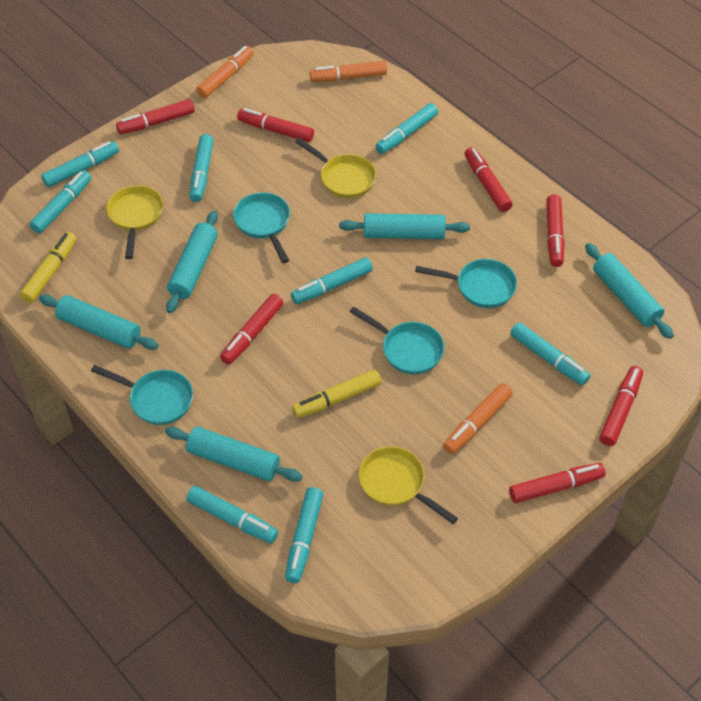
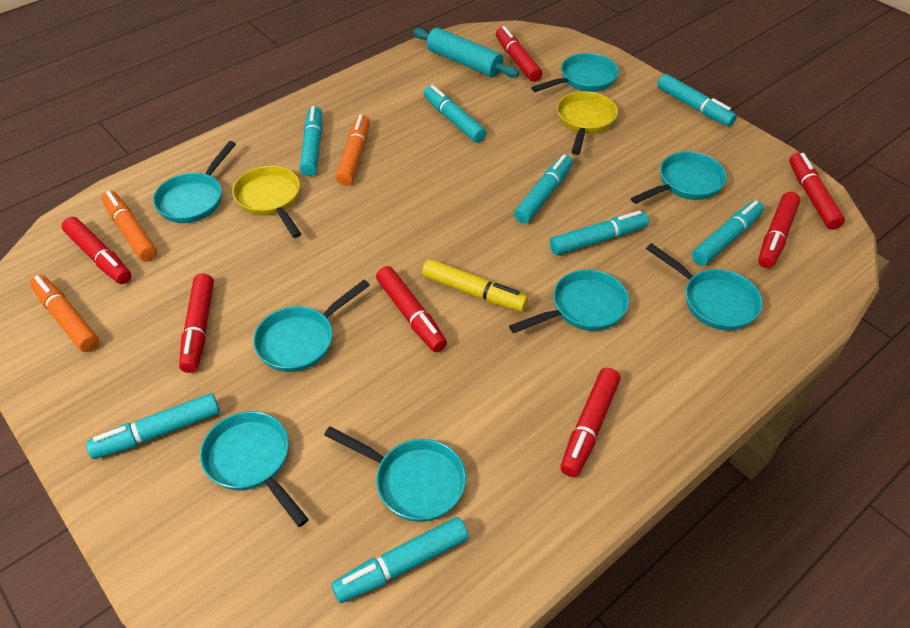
turquoise pan: [91,365,193,425] [233,192,290,263] [350,306,444,374] [415,259,517,308] = 4 -> [153,141,236,223] [200,411,309,527] [253,280,370,372] [324,426,466,522] [509,269,629,333] [531,53,619,92] [631,152,727,204] [646,243,763,331] = 8
turquoise rolling pin: [39,294,158,350] [165,427,302,482] [166,210,218,313] [339,213,470,239] [585,243,674,339] = 5 -> [413,28,519,78] = 1
yellow marker: [20,232,77,303] [292,370,382,418] = 2 -> [422,259,528,312] = 1
yellow pan: [106,185,163,259] [295,138,376,198] [359,446,458,524] = 3 -> [232,166,301,238] [557,91,618,155] = 2

